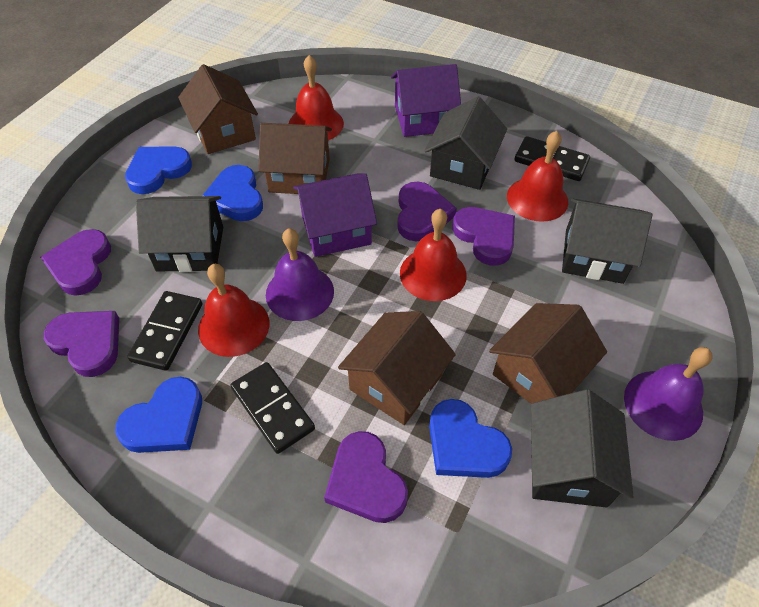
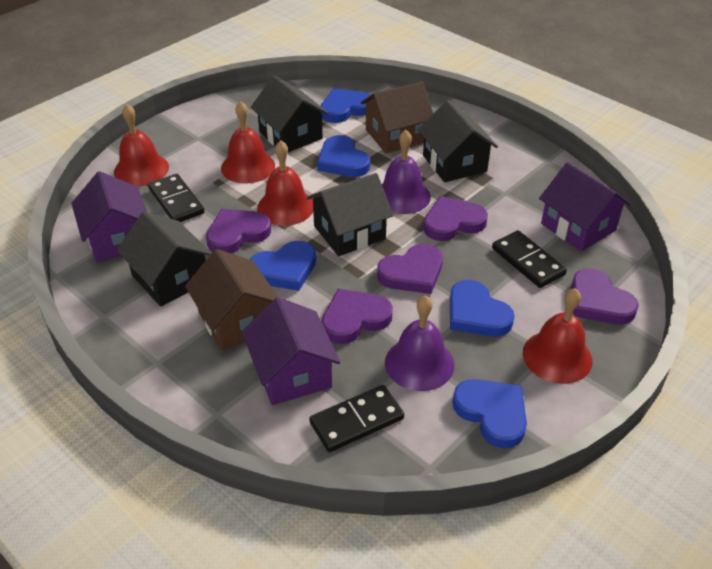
blue heart: [115,377,202,453] [125,146,192,194] [202,165,263,221] [429,399,512,478] = 4 -> [250,241,316,291] [317,135,370,177] [321,88,370,123] [450,280,515,337] [452,379,527,448] = 5
brown house: [178,64,258,154] [258,123,332,194] [338,311,456,425] [489,303,607,404] = 4 -> [185,249,278,351] [361,82,433,153] = 2
purple house: [293,173,377,257] [391,64,461,137] = 2 -> [71,171,147,263] [242,297,341,405] [539,162,631,251] = 3

